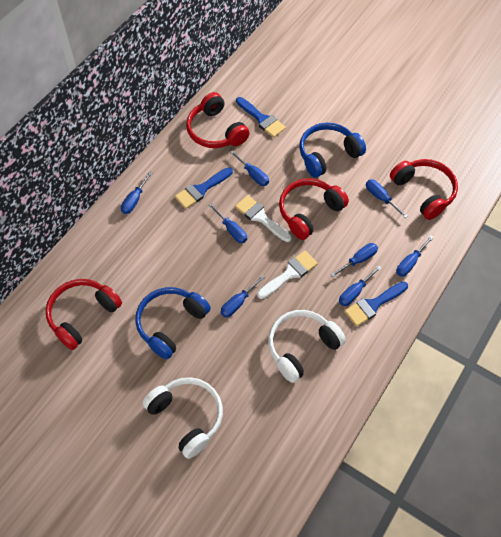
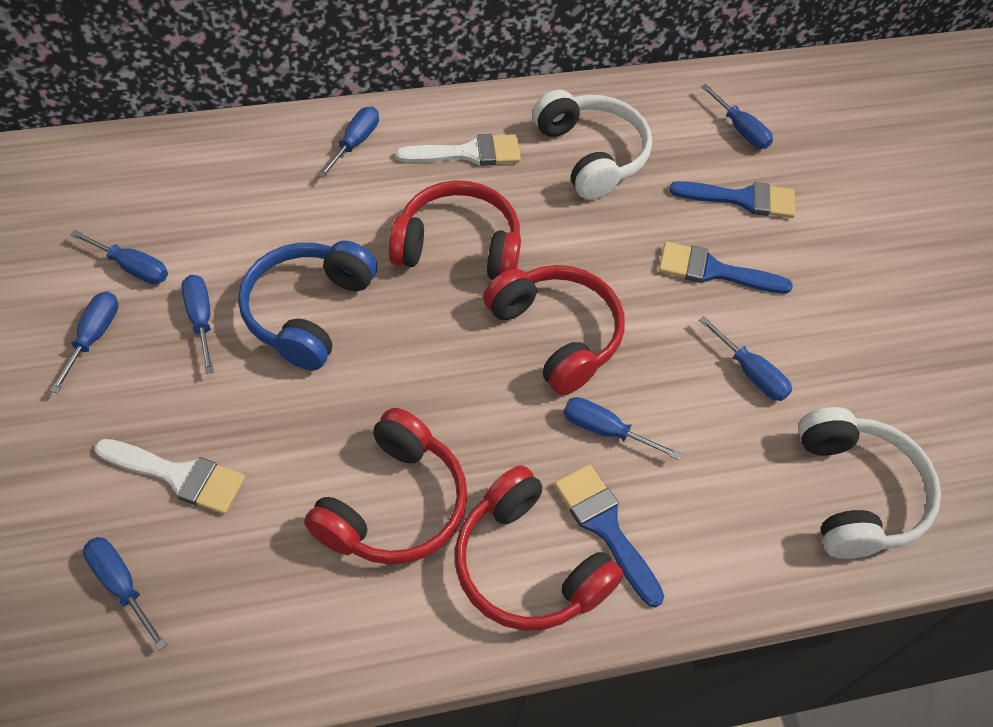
blue headphones: [135,287,211,359] [299,123,366,178] = 2 -> [238,241,377,371] = 1

